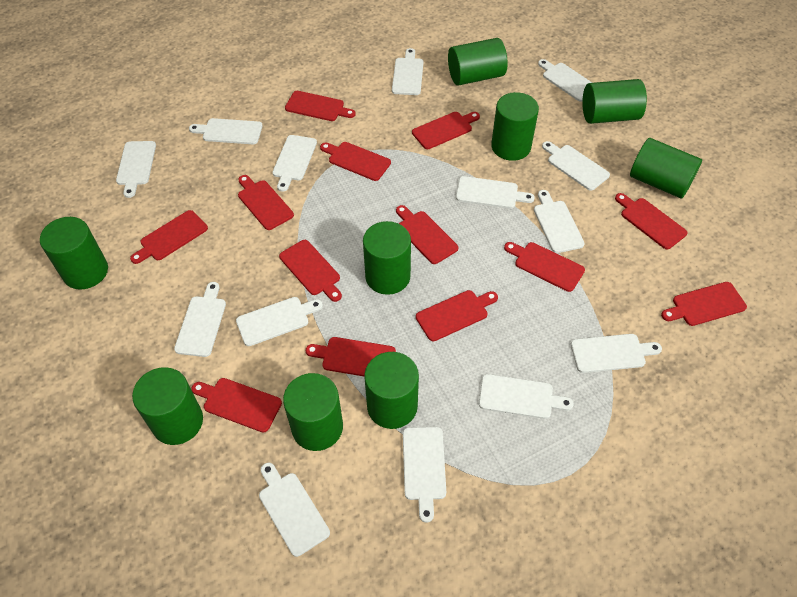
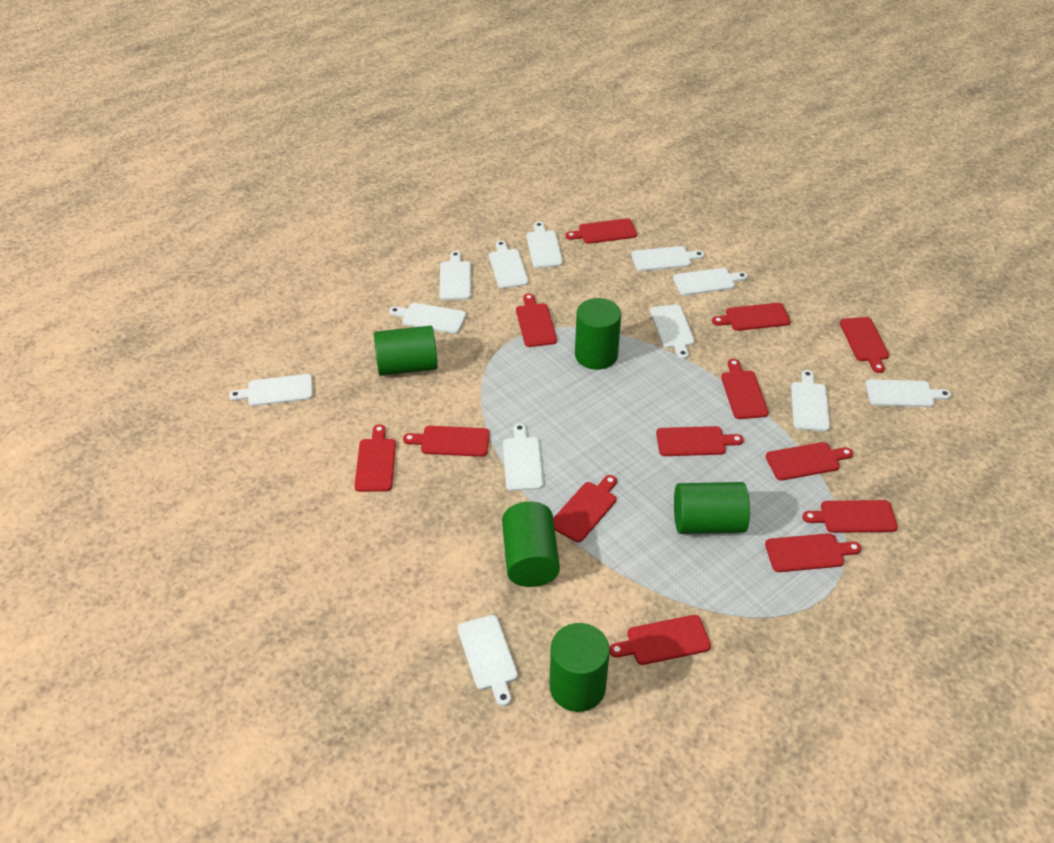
green cylinder: [40,217,108,290] [132,367,203,445] [283,373,343,451] [363,221,411,295] [364,352,419,429] [448,38,508,85] [491,92,539,161] [582,79,647,124] [630,138,702,198] = 9 -> [374,326,438,376] [502,501,560,587] [550,623,610,712] [575,298,621,370] [674,482,750,534] = 5
white cutting board: [116,141,156,198] [174,282,226,357] [189,118,262,144] [236,297,323,346] [259,463,330,557] [272,135,317,192] [392,48,423,95] [403,427,446,523] [456,176,535,209] [479,374,574,419] [534,190,585,253] [538,59,592,102] [542,141,610,191] [571,334,662,373] = 14 -> [229,374,313,406] [389,303,466,334] [439,251,471,300] [458,615,518,706] [489,240,529,289] [503,423,543,491] [526,222,563,268] [631,246,705,271] [650,304,695,359] [673,268,748,296] [791,370,830,432] [865,379,951,407] = 12

